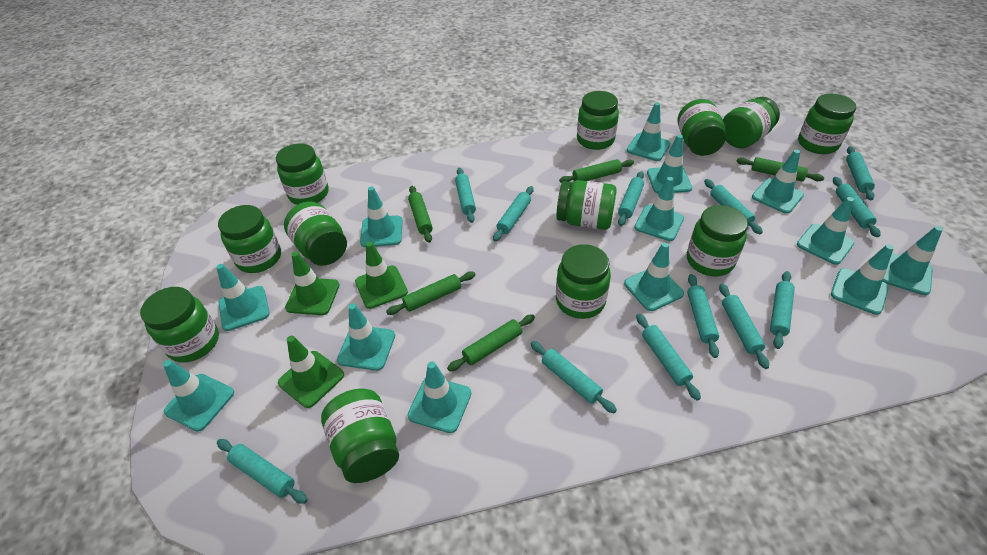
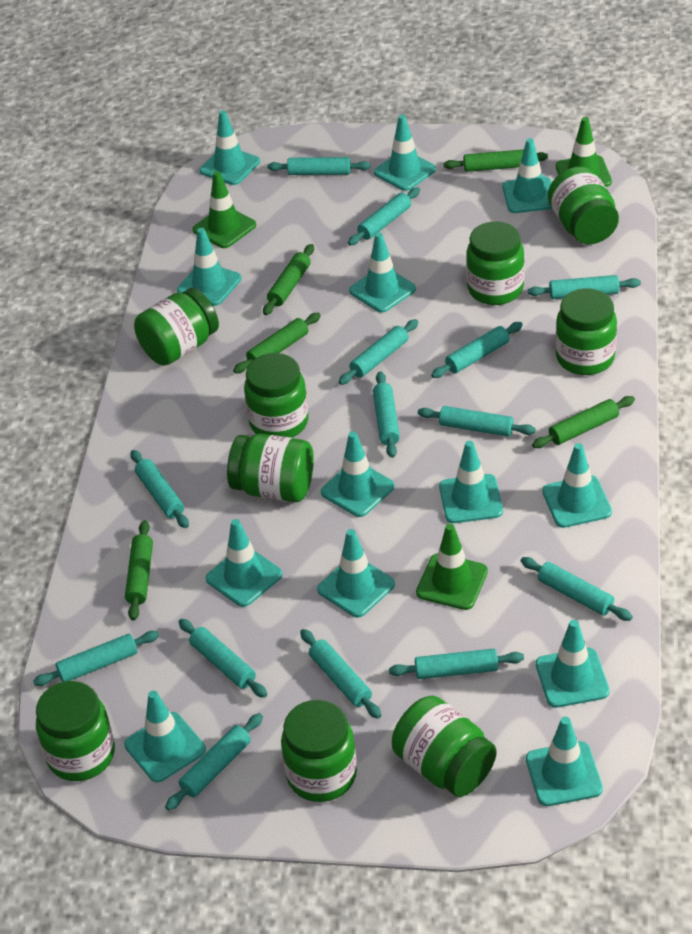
green jar: [140,287,219,362] [218,205,281,273] [276,143,329,205] [284,202,347,266] [321,389,399,483] [556,180,617,230] [556,244,611,319] [577,91,619,150] [678,99,726,156] [687,205,748,277] [723,97,780,148] [798,94,856,154] = 12 -> [36,681,115,781] [134,288,219,366] [227,434,314,502] [244,353,309,438] [281,700,357,802] [392,696,497,797] [466,221,525,305] [548,166,619,244] [555,288,617,375] = 9
turquoise rolling pin: [217,439,308,504] [455,168,476,223] [493,186,534,241] [530,341,617,413] [618,171,644,226] [636,314,701,401] [687,274,719,358] [704,179,763,234] [719,284,769,369] [770,271,795,349] [833,177,880,237] [846,146,875,200] = 12 -> [33,631,159,686] [131,450,189,528] [165,713,263,811] [179,619,267,698] [267,157,371,175] [300,629,381,719] [339,319,419,385] [348,187,420,245] [373,371,400,458] [389,649,524,679] [418,406,536,437] [431,322,523,378] [521,557,633,621] [528,275,641,299] = 14

